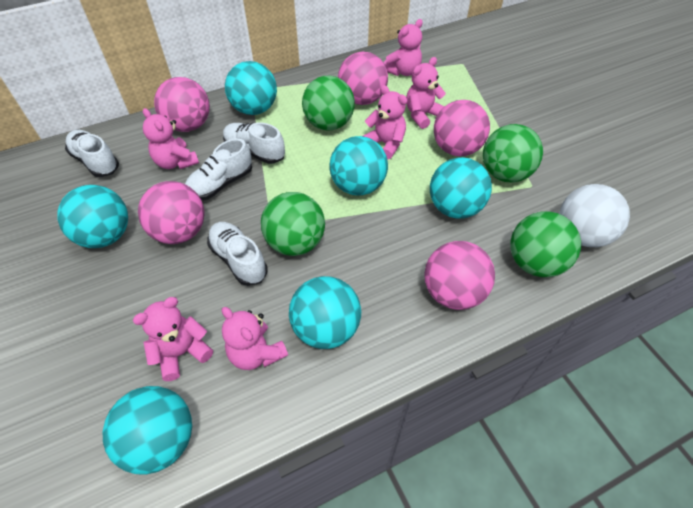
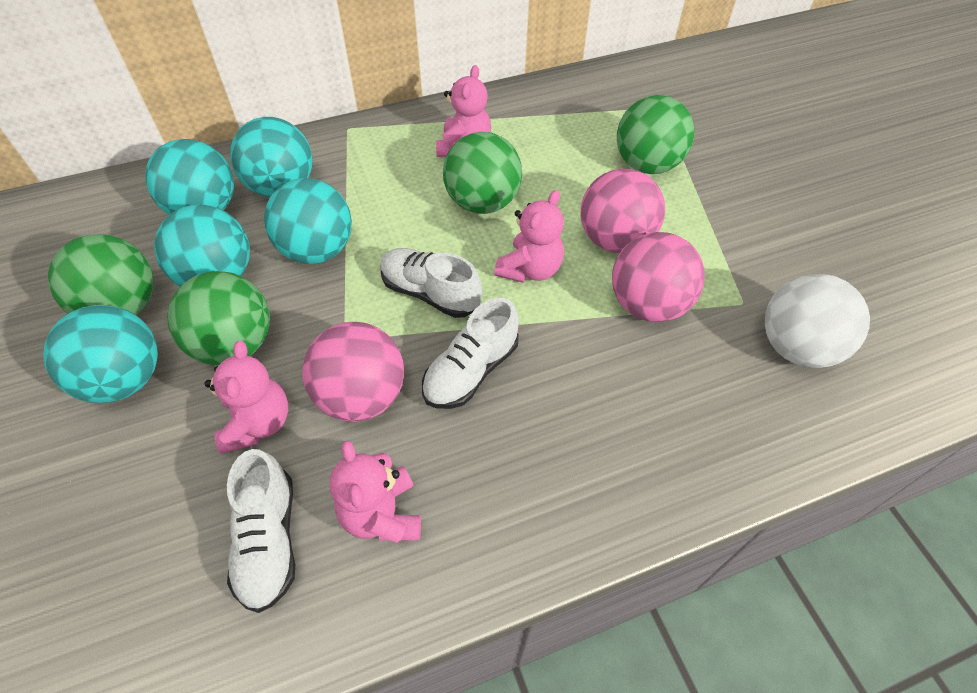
pink ball: [138,181,205,244] [154,77,210,132] [338,52,388,105] [424,241,495,310] [434,100,490,156] = 5 -> [302,322,404,422] [580,169,665,253] [612,232,705,322] = 3
pink teddy bear: [133,297,213,381] [143,108,199,169] [222,307,288,370] [363,85,407,159] [384,19,423,76] [406,57,446,129] = 6 -> [204,341,288,454] [330,441,421,543] [436,65,491,157] [494,190,564,283] = 4
turquoise ball: [58,185,128,248] [103,386,192,475] [225,61,277,115] [289,276,361,349] [329,136,388,196] [430,157,492,219] = 6 -> [43,305,158,403] [145,139,234,215] [154,205,250,286] [230,117,313,197] [264,178,352,264] = 5
white shoe: [65,130,119,177] [185,139,252,200] [207,222,268,286] [223,122,285,164] = 4 -> [227,449,295,613] [380,248,482,318] [422,298,519,409] = 3

